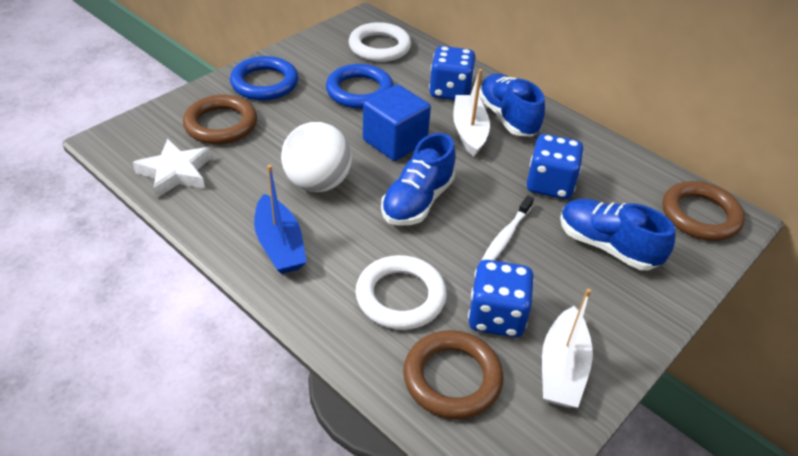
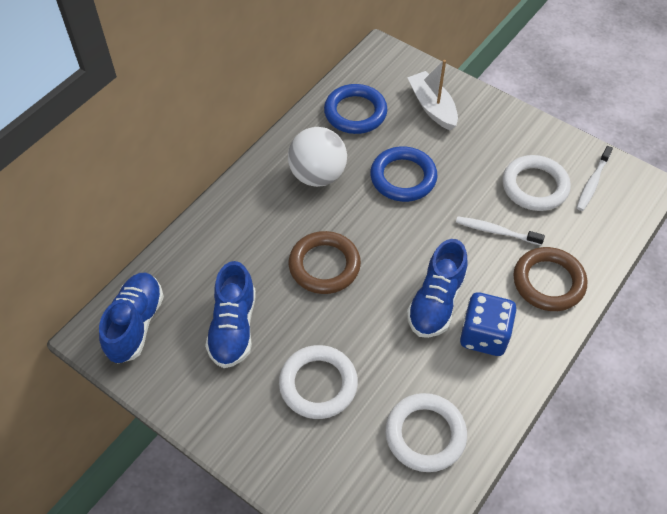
blue boat: [254,165,307,274] = 1 -> none = 0
blue cube: [363,85,431,161] = 1 -> none = 0
blue dice: [429,46,475,100] [468,260,534,337] [527,134,584,199] = 3 -> [460,292,517,356] = 1
brown ring: [183,95,257,144] [403,330,503,419] [662,181,745,241] = 3 -> [289,231,361,294] [514,247,587,311] = 2
white boat: [453,69,490,157] [542,289,593,408] = 2 -> [407,60,458,130] = 1
white ring: [349,22,411,62] [355,255,447,330] = 2 -> [279,345,358,419] [385,393,467,472] [502,155,571,211] = 3
white star: [132,139,211,199] = 1 -> none = 0
white toothbrush: [481,196,534,261] = 1 -> [456,216,545,245] [577,146,613,211] = 2

